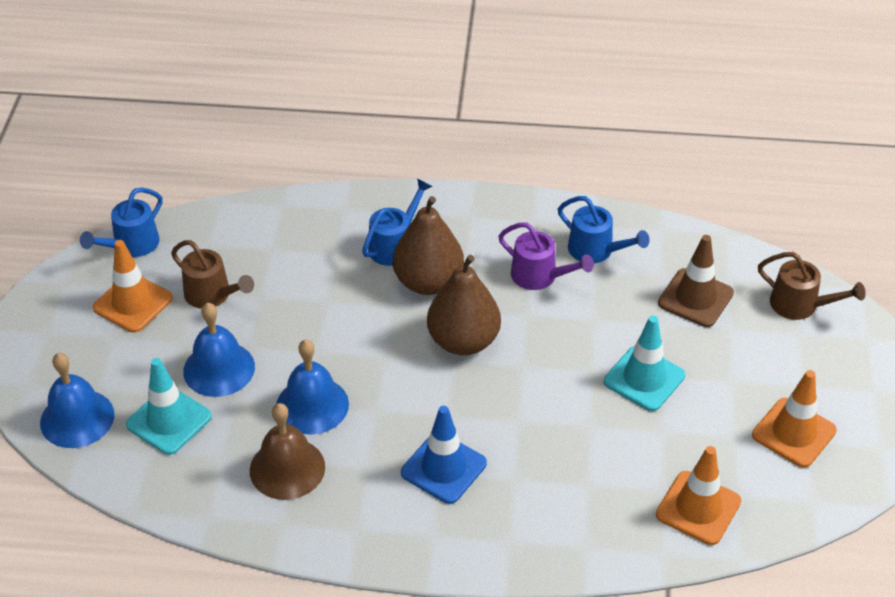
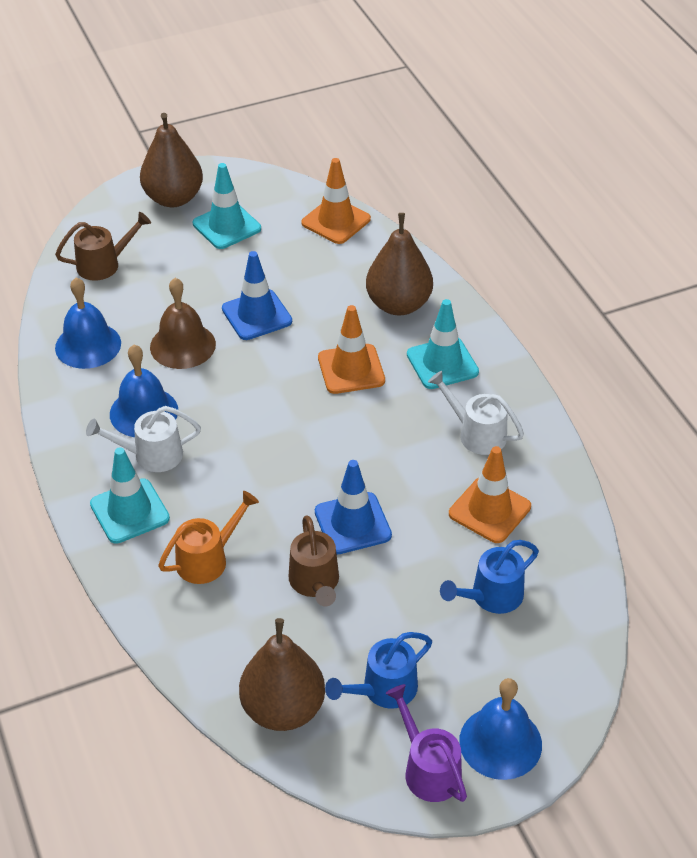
blue traffic cone: [401,406,487,504] = 1 -> [222,251,292,340] [315,460,392,554] = 2
blue watering can: [80,187,163,257] [362,179,433,266] [558,196,650,263] = 3 -> [325,632,432,709] [440,540,539,614] = 2
brown pear: [393,196,464,295] [427,255,501,355] = 2 -> [140,113,203,207] [239,618,325,731] [366,213,433,315] = 3
brown traffic cone: [658,235,734,327] = 1 -> none = 0
orange watering can: none = 0 -> [158,491,259,584] = 1
turquoise traffic cone: [126,358,212,455] [604,316,685,411] = 2 -> [90,447,170,544] [193,163,261,249] [407,299,479,389] = 3
white watering can: none = 0 -> [86,406,201,472] [428,371,524,455] = 2

